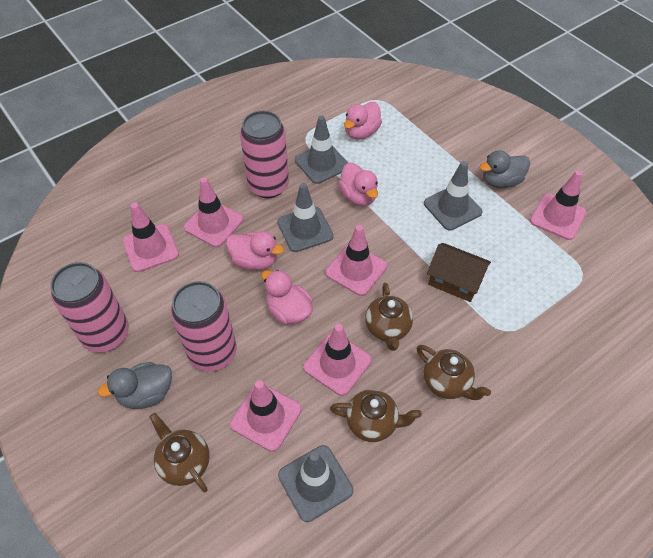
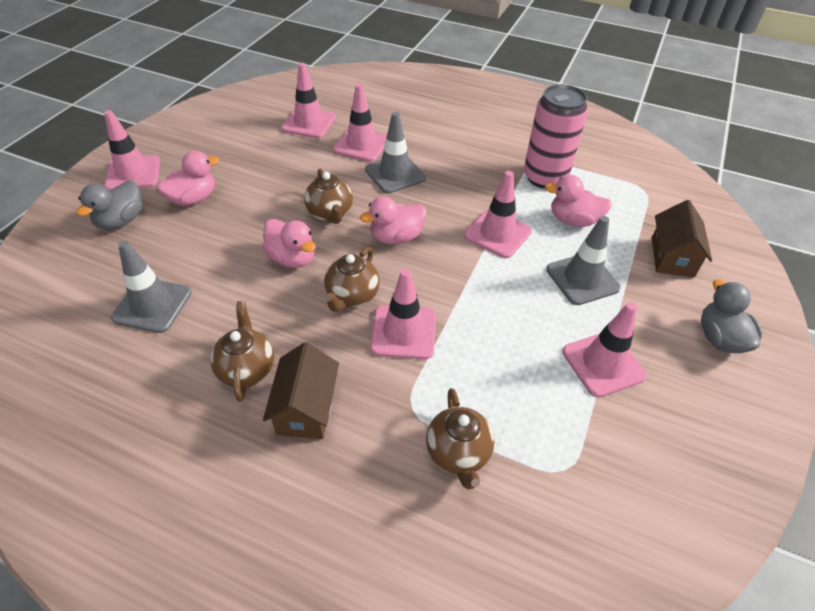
brown house: [427,243,491,302] = 1 -> [263,342,339,439] [652,200,712,277] = 2
grey traffic cone: [277,183,334,252] [278,445,353,522] [295,115,348,184] [424,161,483,231] = 4 -> [111,241,192,333] [365,112,426,194] [546,216,621,305] = 3
pink can: [50,262,129,352] [170,281,237,372] [240,111,289,198] = 3 -> [524,84,588,189] = 1

